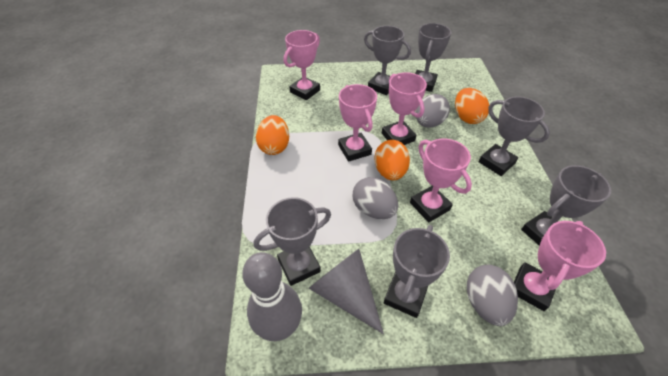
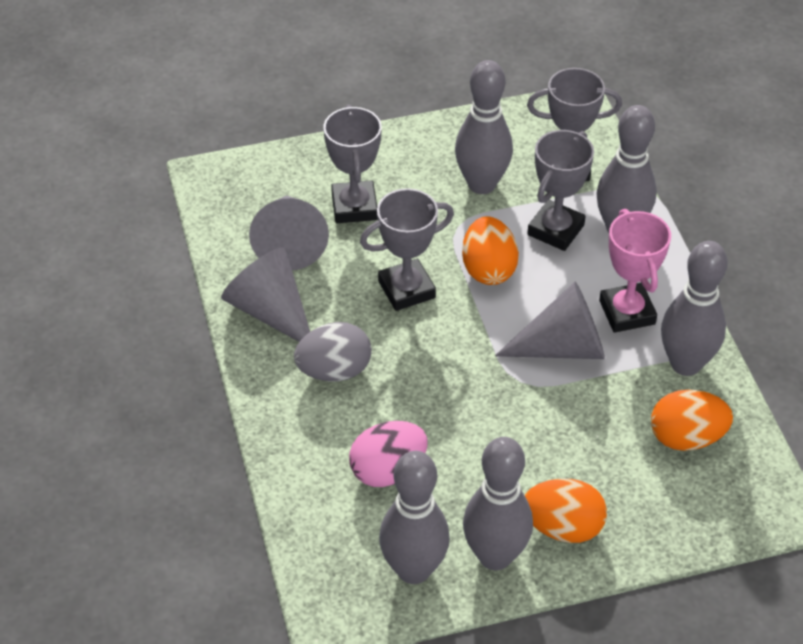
grey bowling pin: [242,252,302,341] = 1 -> [379,451,450,584] [455,60,513,194] [463,437,533,570] [596,105,657,233] [661,241,728,376] = 5
grey cone: [309,249,384,334] = 1 -> [221,247,310,342] [249,196,329,270] [495,282,605,359] = 3
grey egg: [353,177,398,219] [416,94,450,128] [467,265,518,326] = 3 -> [294,322,372,382] = 1
grey trophy: [254,197,331,286] [364,26,411,95] [384,225,450,318] [415,23,451,92] [479,96,550,176] [521,165,611,246] = 6 -> [323,105,382,223] [360,188,454,311] [527,68,622,181] [527,130,594,251] = 4
pink egg: none = 0 -> [349,421,428,487] = 1
pink trophy: [284,30,320,100] [338,84,377,162] [382,72,427,145] [410,139,472,222] [514,221,606,311] = 5 -> [599,209,671,333] = 1

